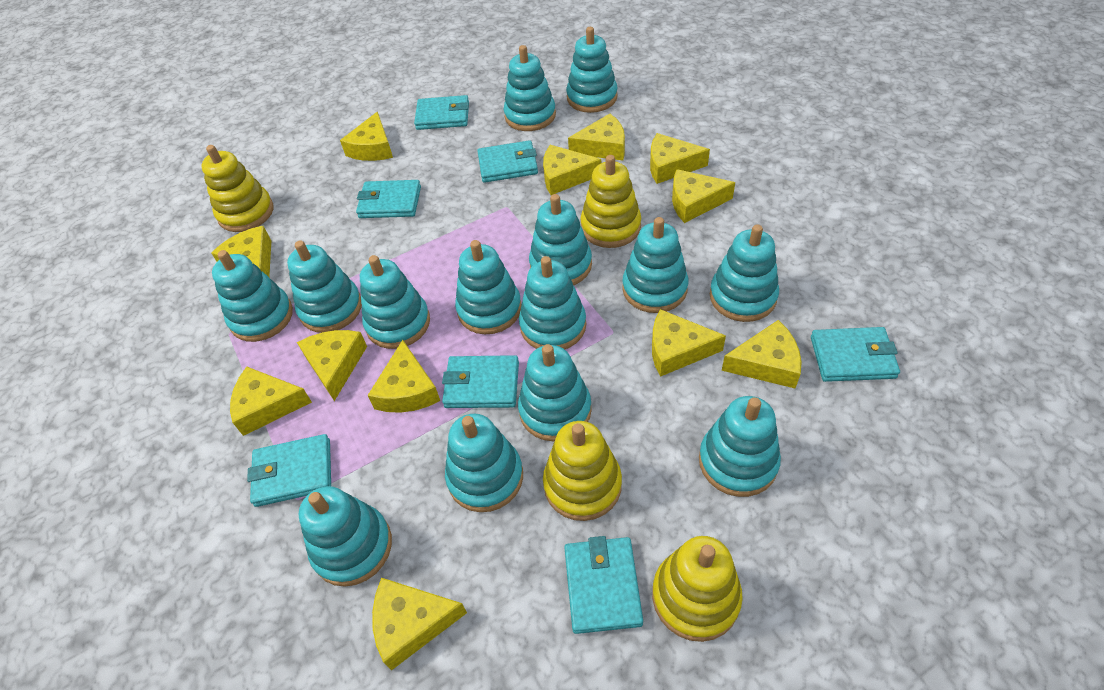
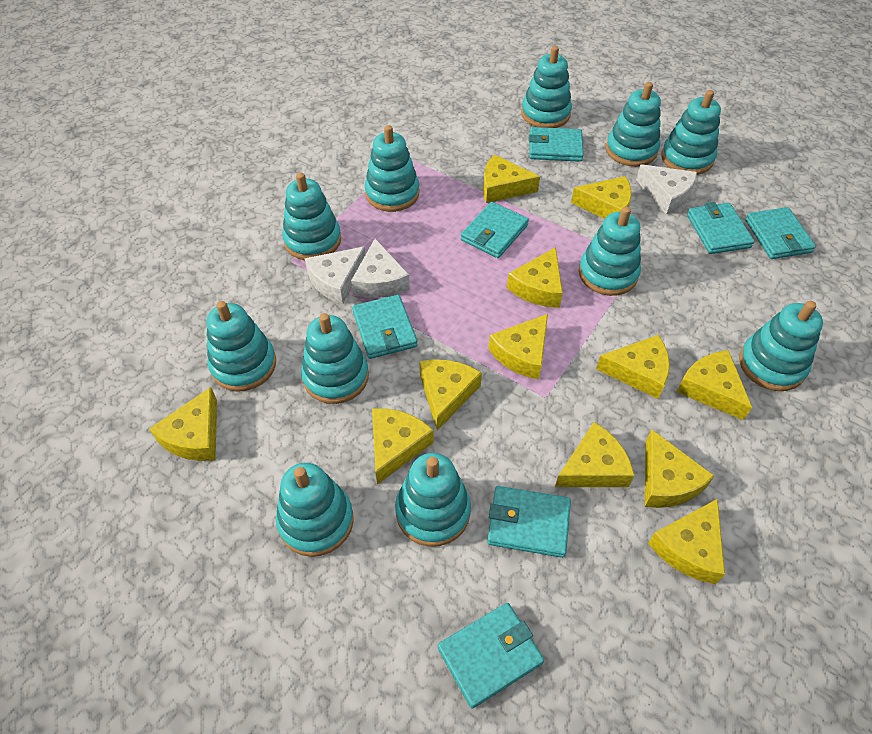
turquoise stacking toy: [212,250,293,342] [287,241,362,333] [298,486,392,587] [360,255,430,349] [445,414,523,512] [455,240,521,334] [504,45,556,131] [518,344,592,441] [519,256,586,349] [529,194,592,285] [566,27,618,113] [622,217,688,313] [699,396,781,497] [710,224,779,322] = 14 -> [207,301,276,392] [276,463,354,557] [282,172,341,260] [301,313,369,404] [365,125,419,212] [395,453,471,547] [521,46,572,128] [579,207,641,296] [606,82,661,167] [661,90,721,175] [739,301,823,391] = 11
white cheese: none = 0 -> [305,246,366,304] [351,239,410,298] [636,164,697,214] = 3
yellow stacking toy: [201,145,273,232] [543,421,622,521] [580,155,641,248] [652,536,743,642] = 4 -> none = 0

